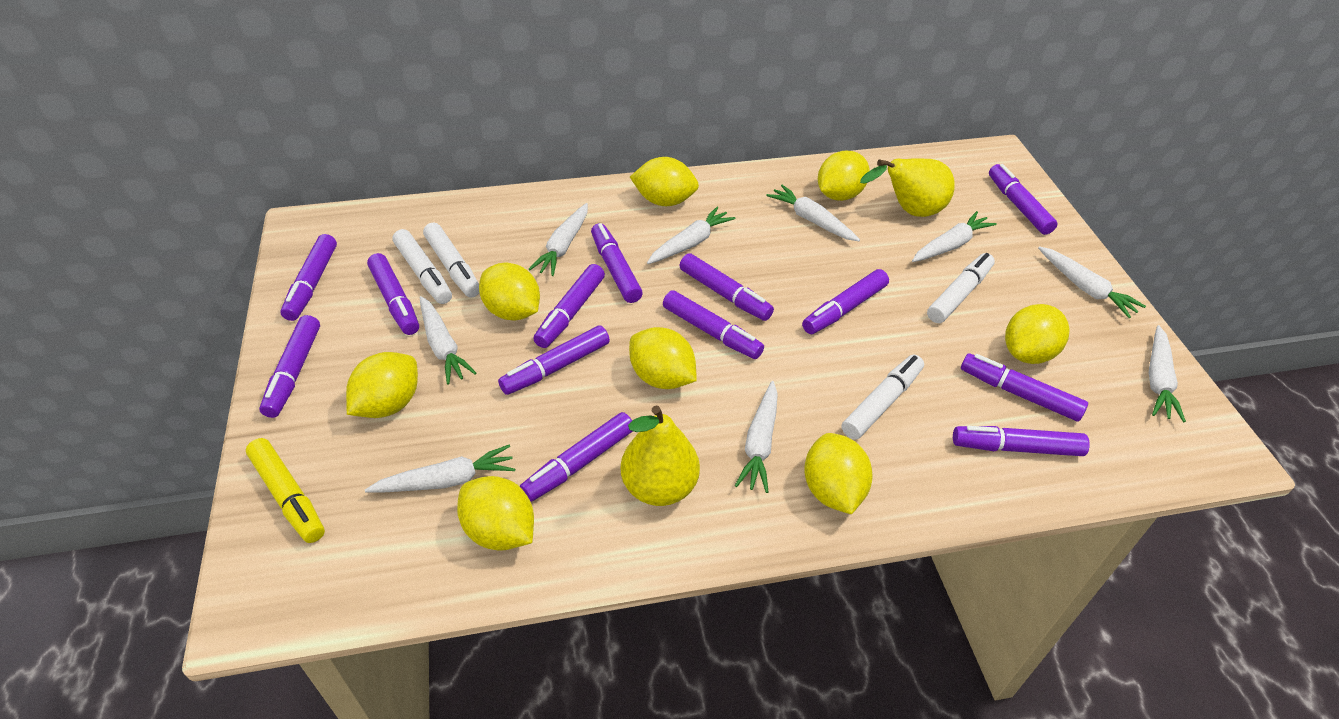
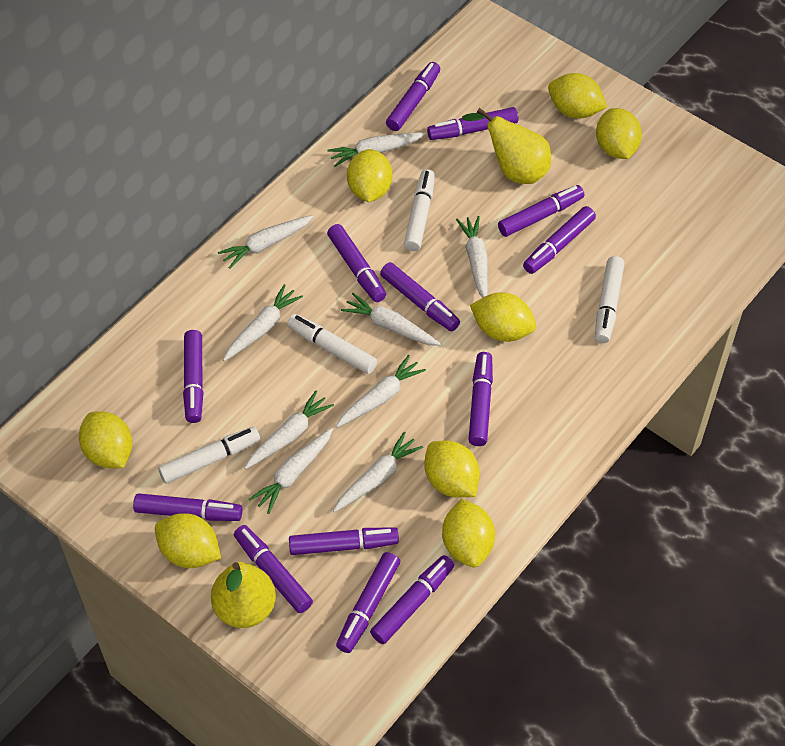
yellow marker: [246,438,325,543] = 1 -> none = 0

